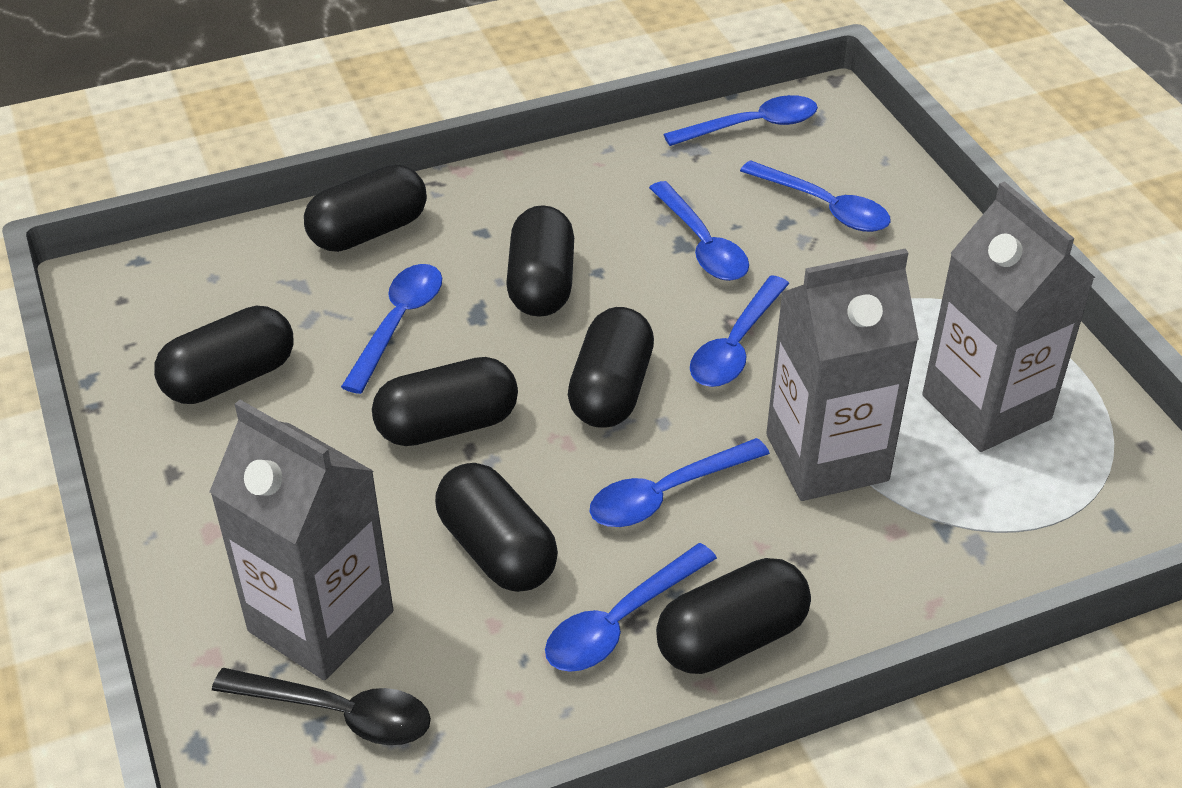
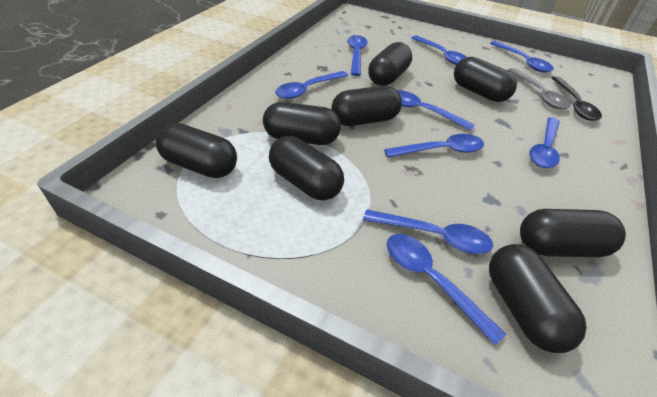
black capsule: [154,306,294,404] [304,164,427,252] [372,357,518,446] [435,463,558,592] [506,205,574,317] [568,307,654,428] [656,558,811,674] = 7 -> [156,123,237,178] [263,102,341,145] [269,136,344,201] [331,86,402,126] [368,42,412,86] [454,57,517,102] [489,244,587,353] [520,209,626,257] = 8
blue spoon: [341,264,442,394] [545,543,717,672] [589,438,770,527] [649,181,749,281] [663,95,818,146] [690,275,789,387] [740,160,891,232] = 7 -> [275,71,348,99] [347,35,368,76] [363,209,493,254] [384,134,484,158] [387,234,506,345] [397,90,475,131] [412,35,466,65] [490,41,554,72] [529,117,560,168] = 9
grey carton: [209,400,393,680] [766,248,919,501] [922,181,1095,452] = 3 -> none = 0
grey spoon: none = 0 -> [508,68,571,109] = 1

